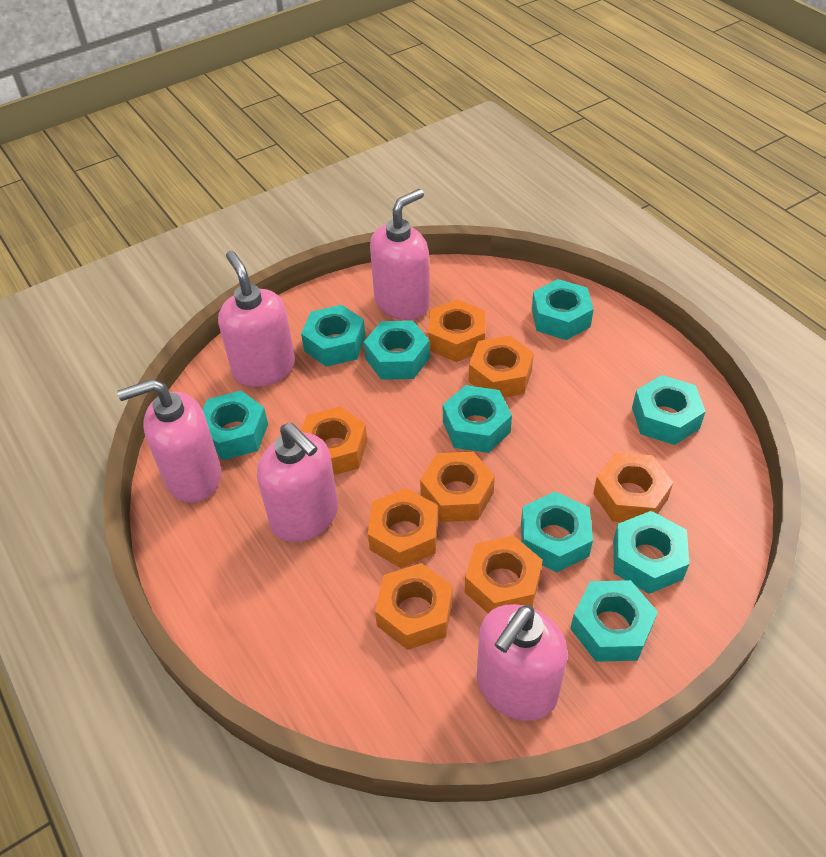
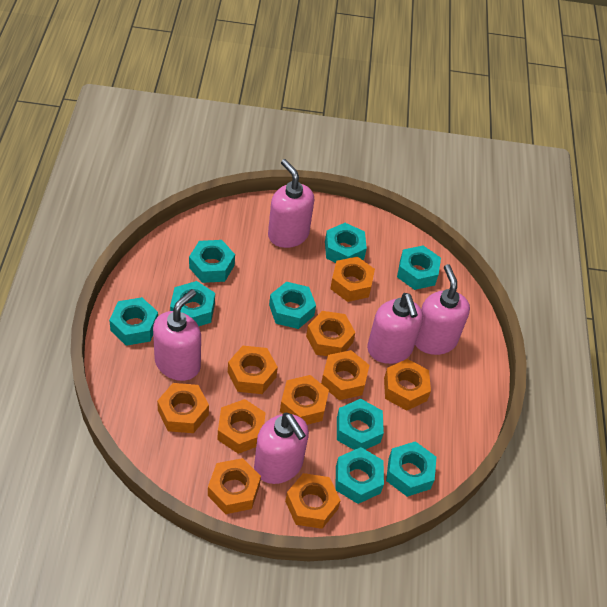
orange nut: [301,406,367,475] [368,488,438,568] [375,563,453,650] [420,452,495,522] [428,299,485,362] [465,536,543,613] [469,336,534,398] [593,452,673,522] = 8 -> [157,383,209,433] [208,458,261,514] [217,399,266,454] [228,346,278,394] [280,375,329,425] [285,473,341,529] [306,311,356,356] [321,350,369,400] [330,256,375,302] [384,359,431,410] = 10

